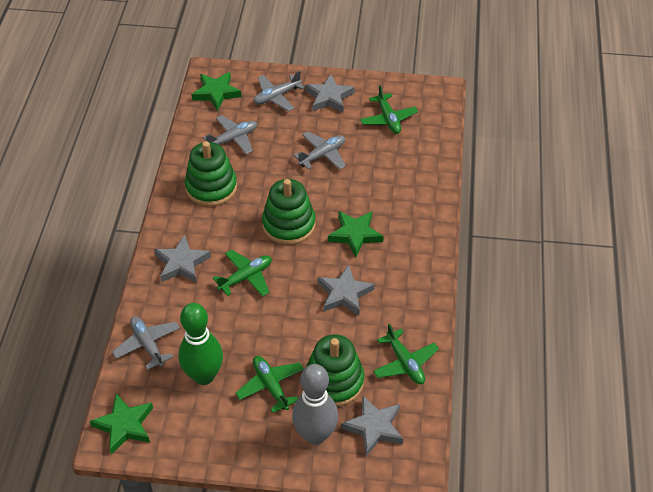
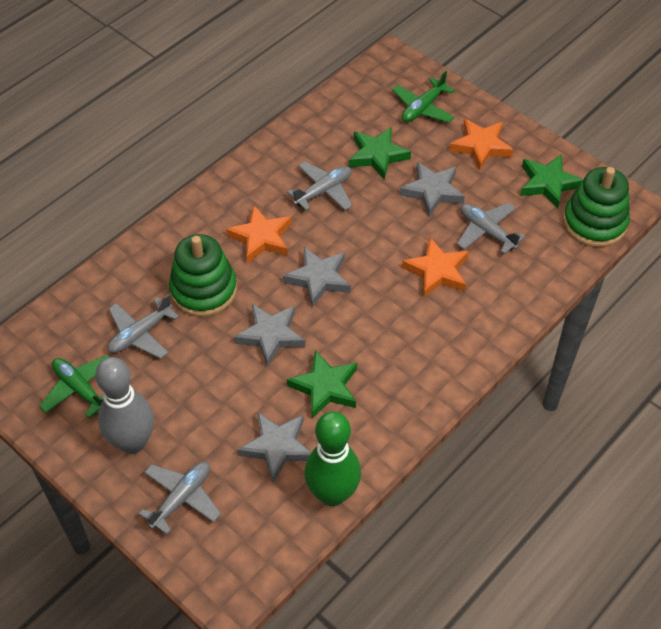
green plane: [213,249,271,297] [236,356,304,413] [360,85,418,134] [373,323,439,384] = 4 -> [39,355,110,419] [392,71,455,123] = 2
green stacking toy: [185,141,237,207] [262,179,316,245] [306,334,364,407] = 3 -> [169,234,237,317] [563,167,630,247] = 2
orange star: none = 0 -> [226,206,291,263] [402,237,469,297] [449,119,514,171] = 3

